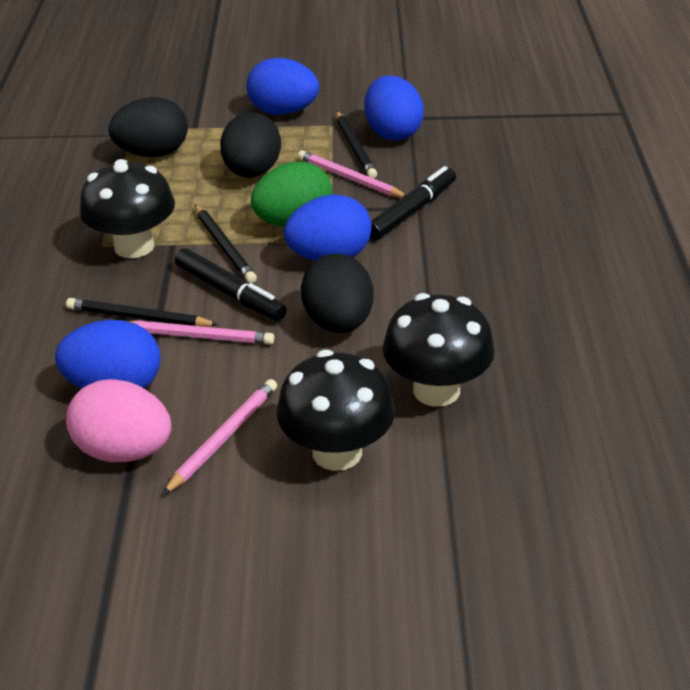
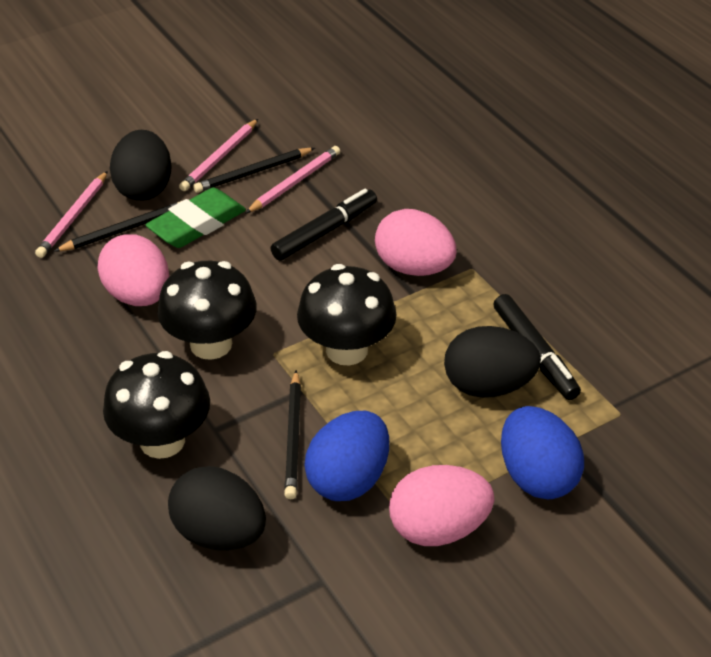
blue egg: [55,320,161,389] [246,58,319,115] [284,194,372,261] [364,76,424,141] = 4 -> [304,411,389,501] [501,406,584,499] = 2
green egg: [251,162,333,227] = 1 -> none = 0
green eraser: none = 0 -> [145,187,246,248] = 1
pink egg: [66,379,171,462] = 1 -> [97,234,169,306] [375,209,456,276] [389,465,494,546] = 3

